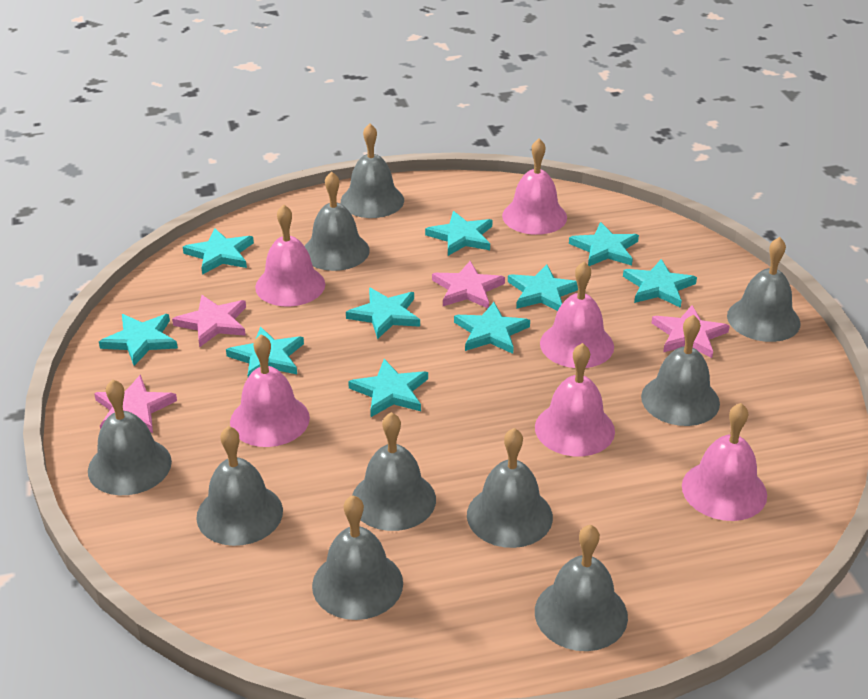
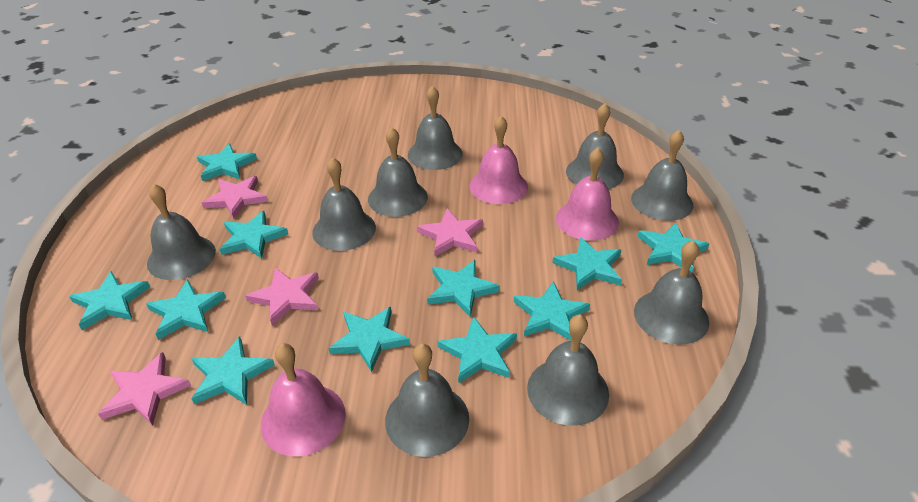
grey bell: [88,379,172,495] [196,426,283,546] [305,171,370,271] [312,495,403,620] [341,123,404,218] [352,412,436,531] [467,428,553,548] [535,525,628,651] [641,315,720,426] [727,237,801,342] = 10 -> [147,183,216,280] [312,157,376,251] [368,127,428,217] [385,343,469,457] [408,86,463,170] [527,314,609,426] [566,103,624,189] [631,130,693,221] [634,240,709,345] = 9
pink bell: [230,334,310,447] [255,204,325,307] [502,139,567,235] [535,343,615,456] [540,262,614,368] [682,403,767,521] = 6 -> [261,343,346,456] [469,116,528,204] [556,148,619,241] = 3
turquoise star: [99,314,178,366] [183,228,254,275] [226,327,304,377] [346,288,420,339] [348,359,428,417] [425,211,492,256] [454,302,530,354] [508,264,578,311] [569,222,639,266] [623,259,697,308] = 10 -> [69,271,150,330] [146,280,226,340] [191,337,275,405] [197,144,257,181] [220,211,288,259] [329,307,410,372] [427,260,500,317] [438,317,517,383] [514,281,590,341] [553,237,622,290] [638,222,709,272] = 11

